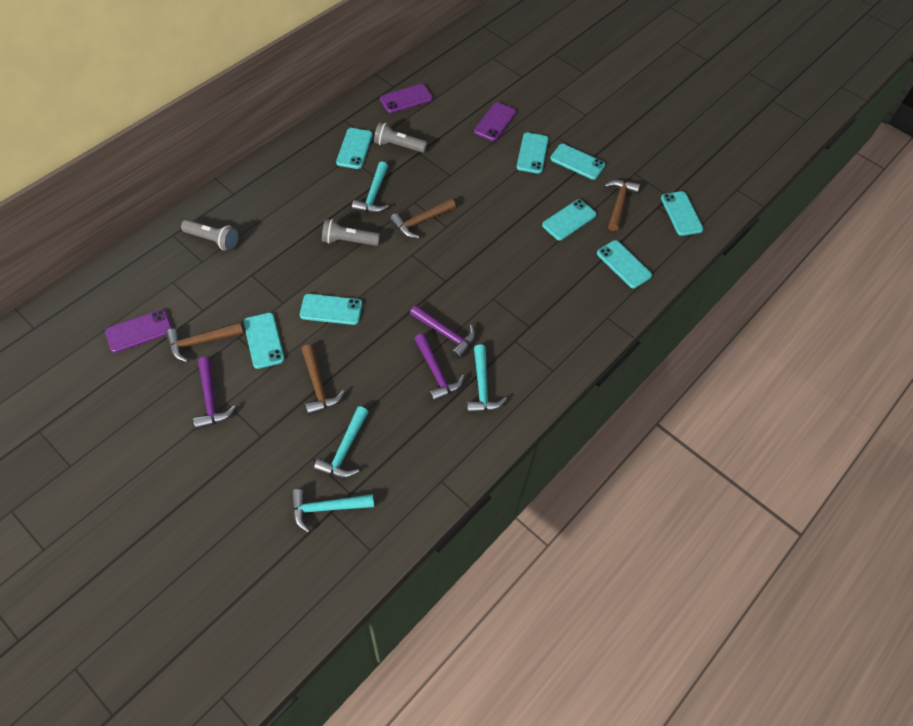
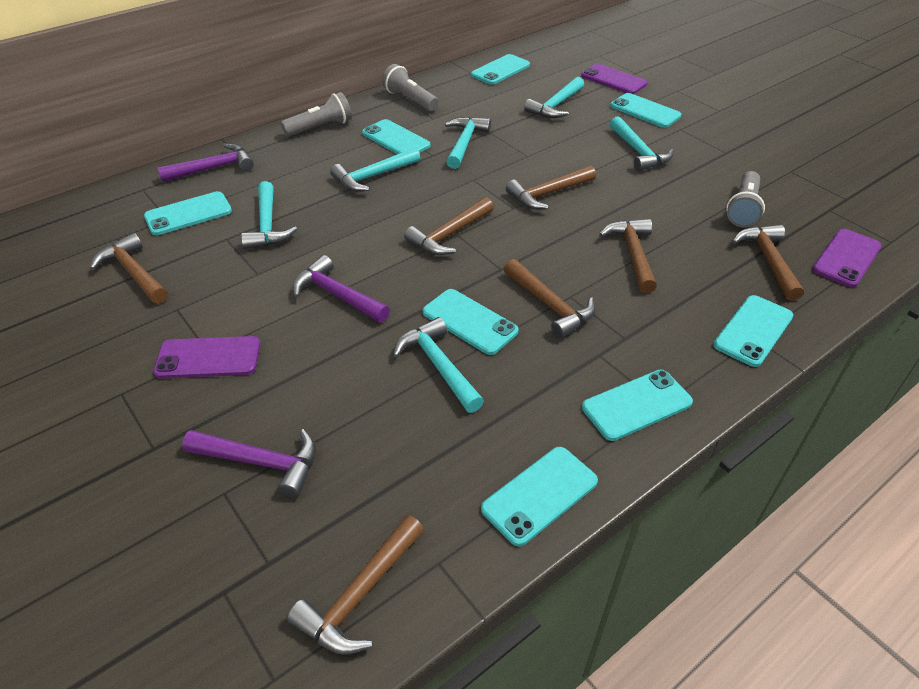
brown hammer: [166,322,244,362] [301,344,345,415] [390,198,456,239] [604,180,640,231] = 4 -> [89,233,168,304] [287,515,424,655] [404,197,494,255] [504,259,596,339] [506,166,596,209] [599,219,657,293] [732,225,804,301] = 7
turquoise hammer: [291,489,374,533] [314,406,368,478] [352,161,389,213] [467,345,507,413] = 4 -> [241,181,297,249] [330,147,420,192] [393,317,484,413] [445,116,491,169] [524,77,584,118] [610,116,674,171] = 6

